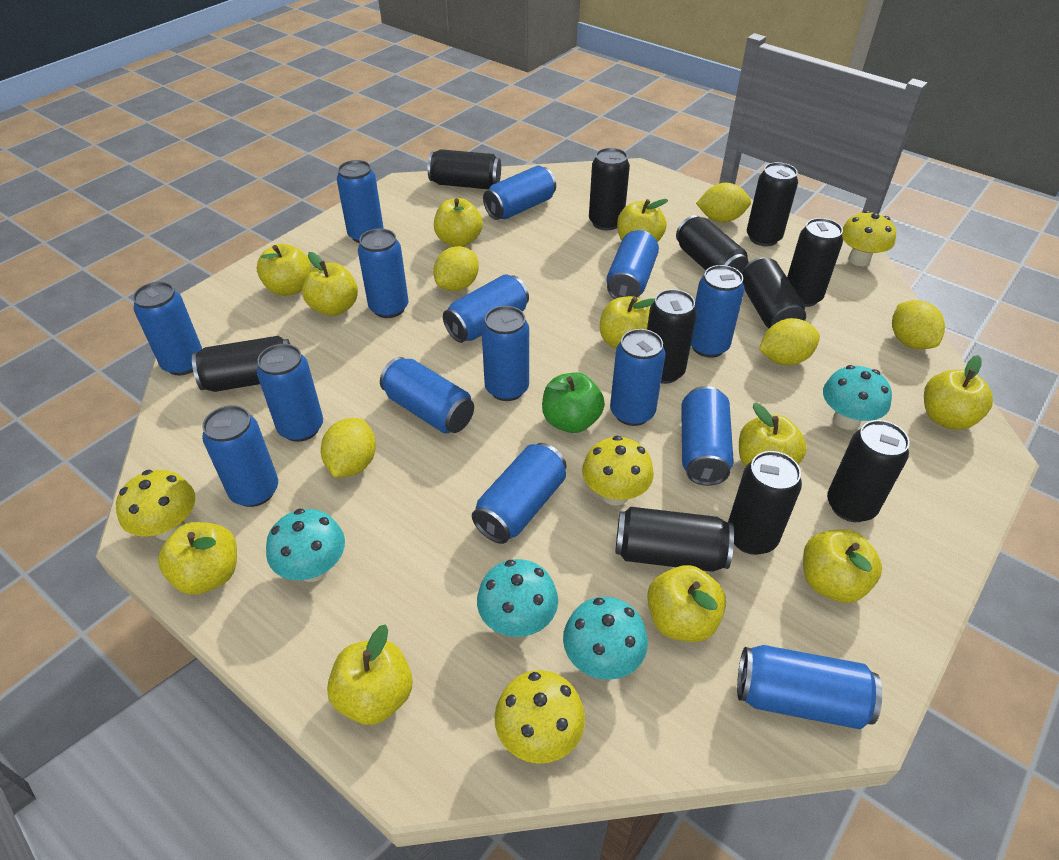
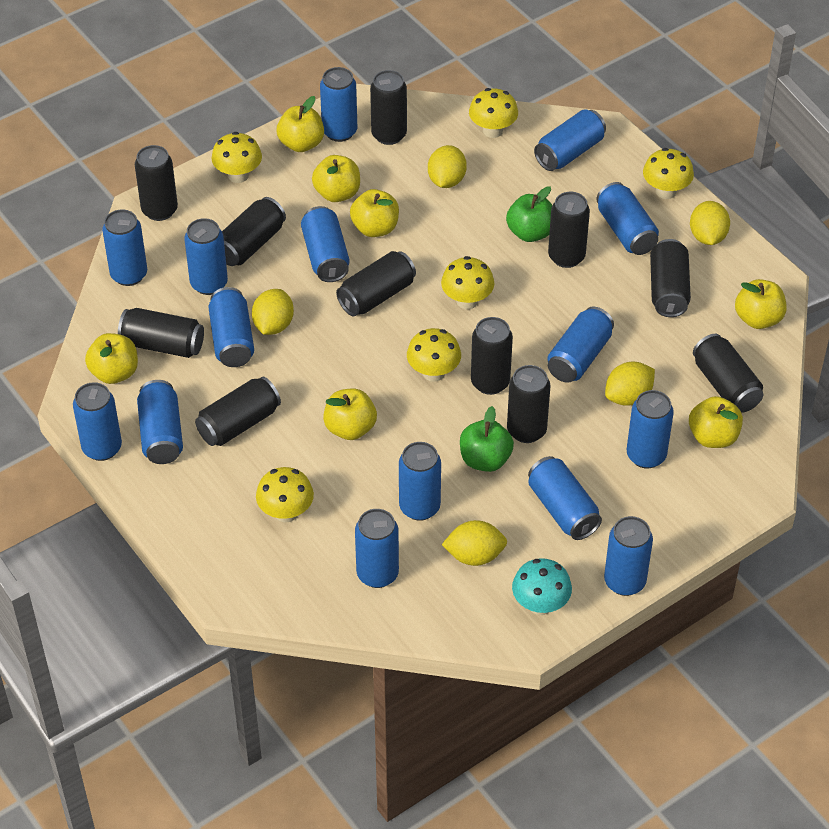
green apple: [542,372,605,433] = 1 -> [460,406,514,472] [506,186,552,242] = 2
turquoise mushroom: [266,509,345,582] [477,559,558,637] [563,597,648,680] [823,365,892,430] = 4 -> [512,558,572,615] = 1
yellow apple: [158,522,237,595] [257,244,311,296] [302,252,358,316] [327,625,413,725] [434,198,483,247] [600,296,655,349] [617,199,668,242] [647,565,726,642] [739,403,807,467] [803,529,882,603] [924,355,993,430] = 11 -> [85,333,138,384] [277,96,324,152] [312,155,360,202] [323,388,377,440] [350,189,399,237] [689,396,743,448] [735,279,787,329] = 7
yellow mushroom: [116,470,195,540] [494,670,585,764] [582,436,654,506] [842,210,896,266] = 4 -> [211,132,262,183] [256,467,314,522] [407,328,461,382] [441,256,494,309] [469,88,518,138] [643,148,694,199] = 6

